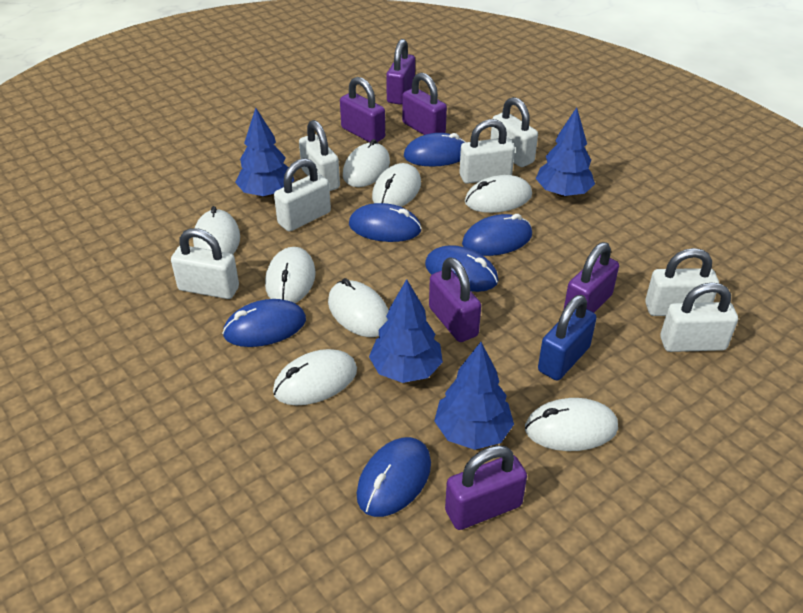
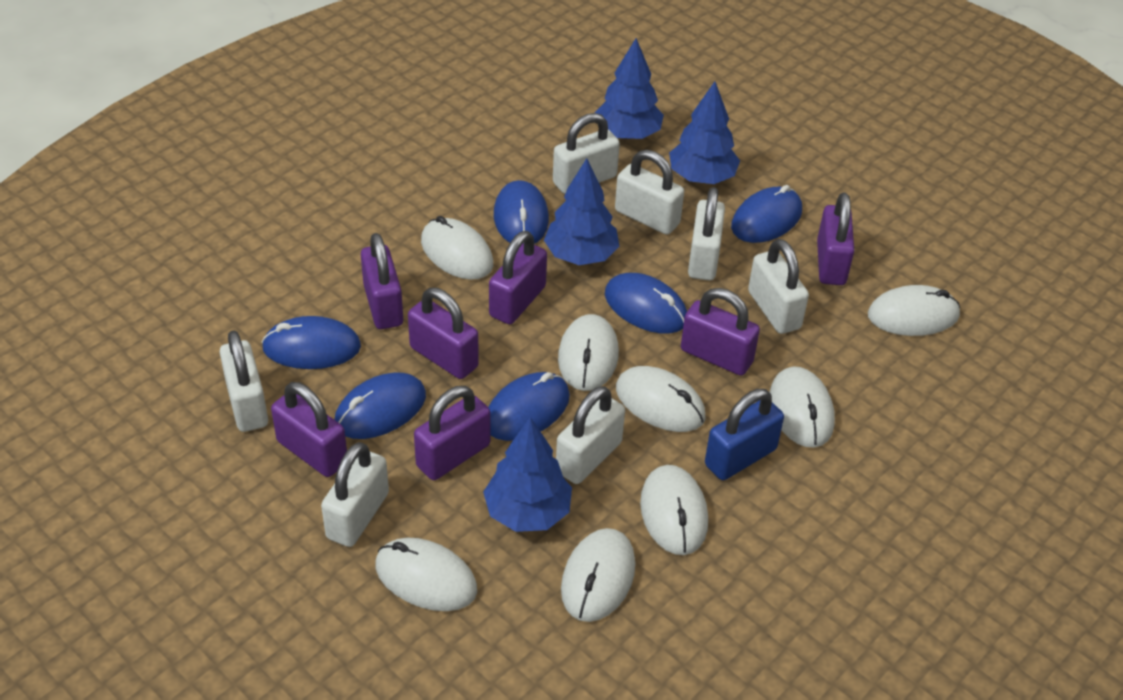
purple padlock: [340,77,385,142] [386,39,415,105] [402,73,447,135] [429,257,481,342] [445,445,527,530] [564,242,619,313] = 6 -> [271,382,347,477] [361,233,403,329] [408,288,479,379] [414,386,491,480] [489,231,547,324] [681,288,760,375] [817,193,854,285] = 7

